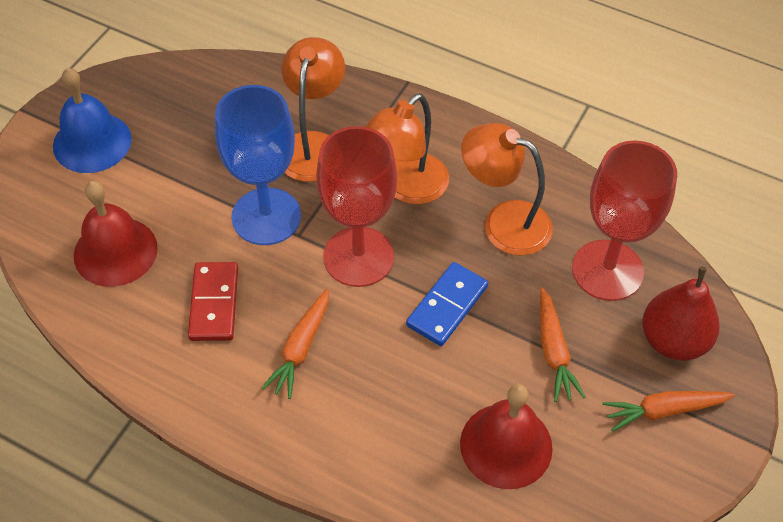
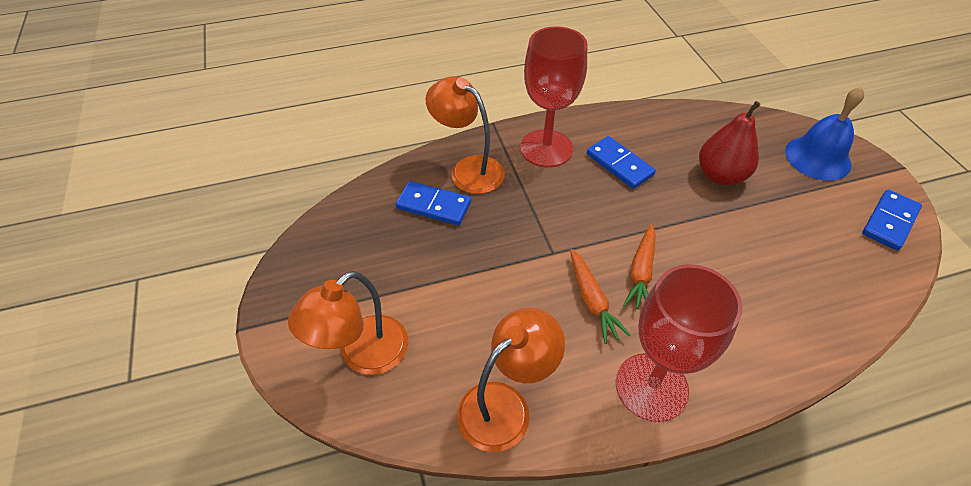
blue domino: [406,262,488,346] = 1 -> [396,181,471,225] [587,136,656,189] [862,189,922,251] = 3
blue goblet: [215,85,301,245] = 1 -> none = 0
orange carrot: [261,288,329,399] [540,288,586,402] [603,391,735,432] = 3 -> [570,249,630,344] [623,224,655,309] = 2
red bell: [74,181,158,287] [460,384,553,489] = 2 -> none = 0
red domino: [188,262,238,341] = 1 -> none = 0

